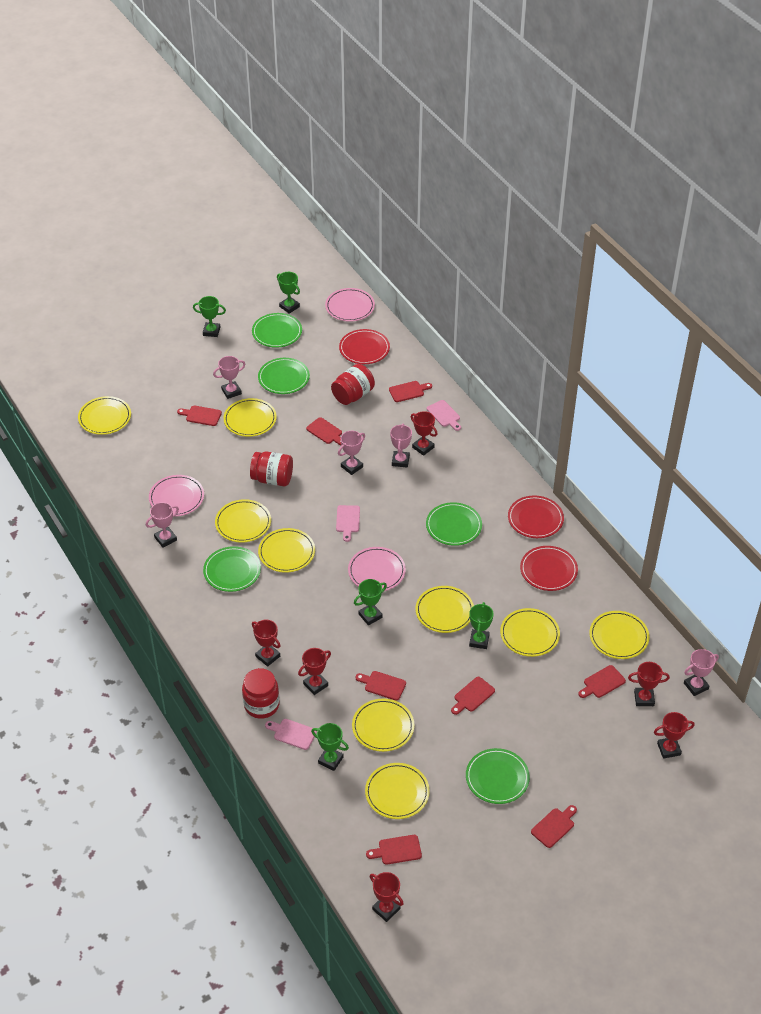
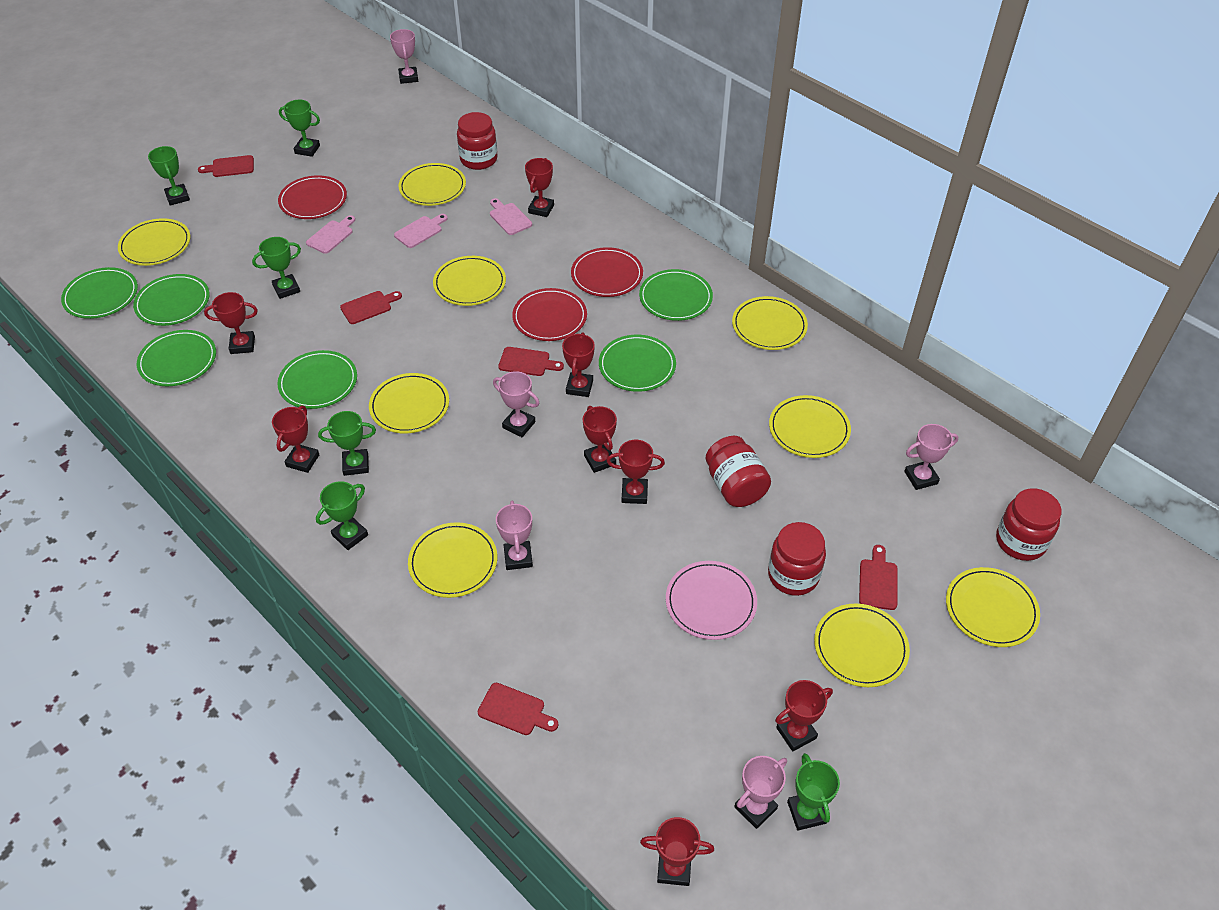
green plate: [203,546,261,592] [252,313,302,348] [258,358,310,394] [426,502,482,546] [466,748,530,804] = 5 -> [61,267,138,319] [133,274,210,326] [137,330,216,386] [277,350,357,409] [599,335,676,392] [639,269,713,321] = 6
green trophy: [193,296,226,337] [277,272,300,314] [311,723,349,771] [354,579,387,626] [469,602,494,649] = 5 -> [148,146,190,206] [252,237,301,299] [279,100,320,157] [316,481,368,550] [318,411,376,476] [787,753,840,831] = 6
pink plate: [149,475,204,517] [325,288,375,322] [348,547,406,591] = 3 -> [666,561,757,640] = 1
red cutting board: [177,406,222,426] [306,417,342,446] [355,671,406,701] [366,835,422,865] [389,381,432,402] [451,677,495,715] [531,805,577,848] [578,665,626,698] = 8 -> [198,155,254,177] [340,291,402,324] [478,683,558,735] [498,347,564,376] [859,545,898,610] = 5
red jar: [242,668,279,719] [250,451,293,486] [331,364,375,405] = 3 -> [457,112,498,170] [706,436,771,507] [768,522,826,596] [996,489,1062,561] = 4
red trophy: [252,619,280,667] [298,648,331,695] [370,872,404,922] [411,411,438,456] [628,662,670,706] [654,712,695,759] = 6 -> [204,292,258,354] [272,406,319,473] [525,158,554,217] [562,332,595,397] [583,406,617,473] [606,439,665,504] [640,817,714,886] [775,680,833,751] = 8

